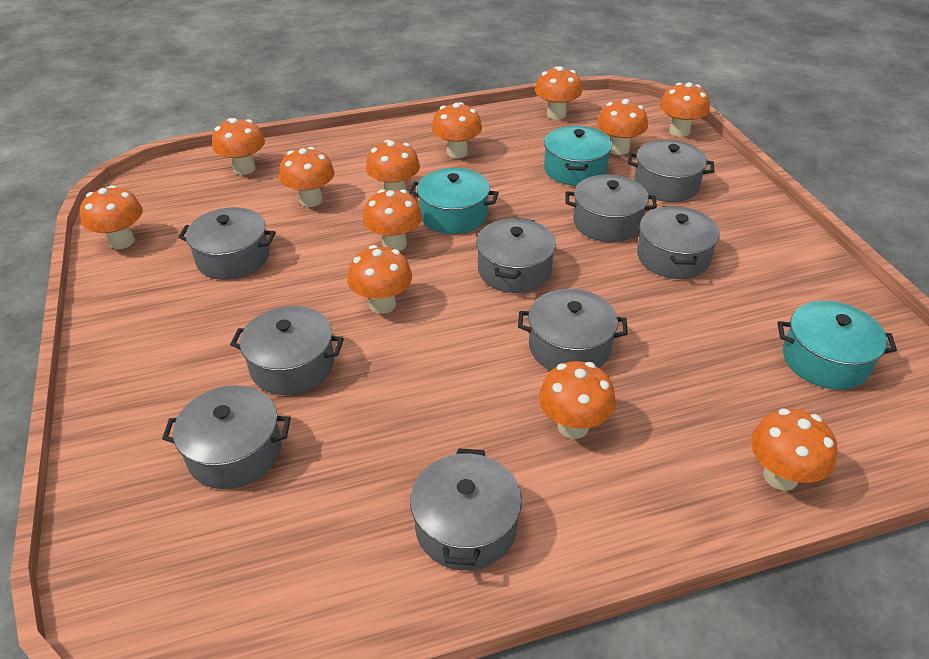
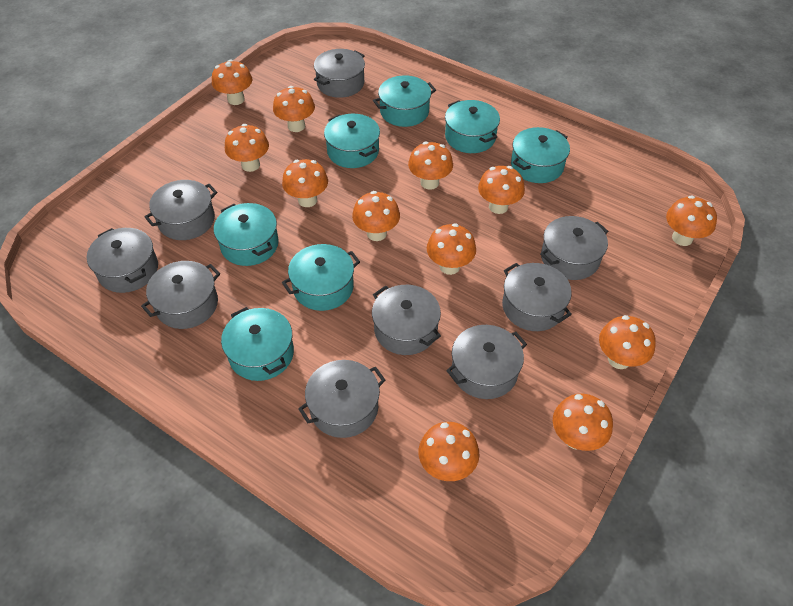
turquoise pot: [409,168,499,234] [544,126,612,186] [778,301,897,390] = 3 -> [214,203,279,266] [221,307,294,381] [282,244,360,311] [324,114,380,168] [373,75,436,127] [445,100,500,153] [511,127,570,183] = 7

